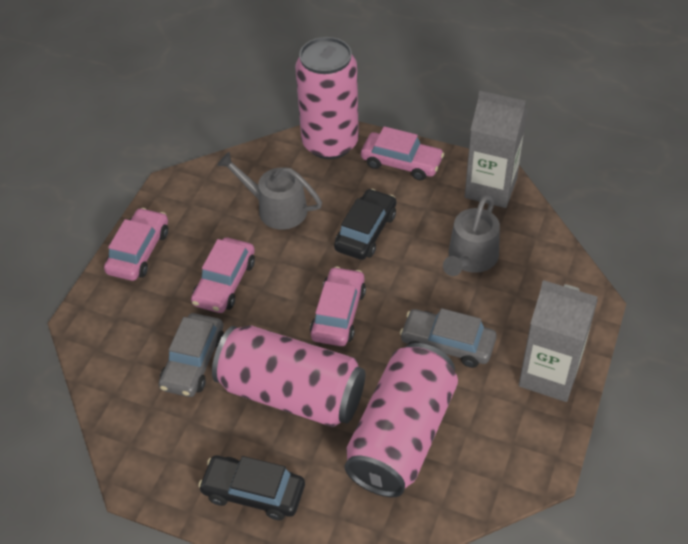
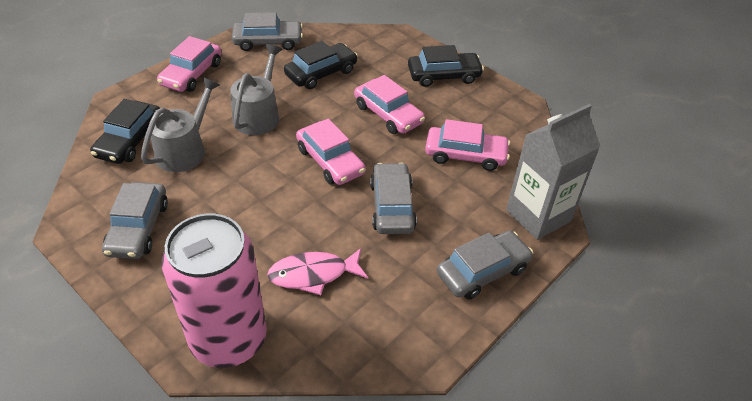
black car: [198,456,305,520] [334,189,396,260] = 2 -> [90,99,160,164] [284,41,358,89] [408,45,484,87] = 3
grey car: [159,313,224,397] [400,308,497,368] = 2 -> [102,182,168,259] [232,12,303,51] [370,163,417,234] [437,230,533,300] = 4
grey carton: [465,91,528,208] [519,280,598,402] = 2 -> [506,104,600,240] = 1
pink can: [212,325,365,427] [295,37,359,159] [345,343,458,497] = 3 -> [162,214,267,368] = 1
pink fish: none = 0 -> [267,248,368,295] = 1

